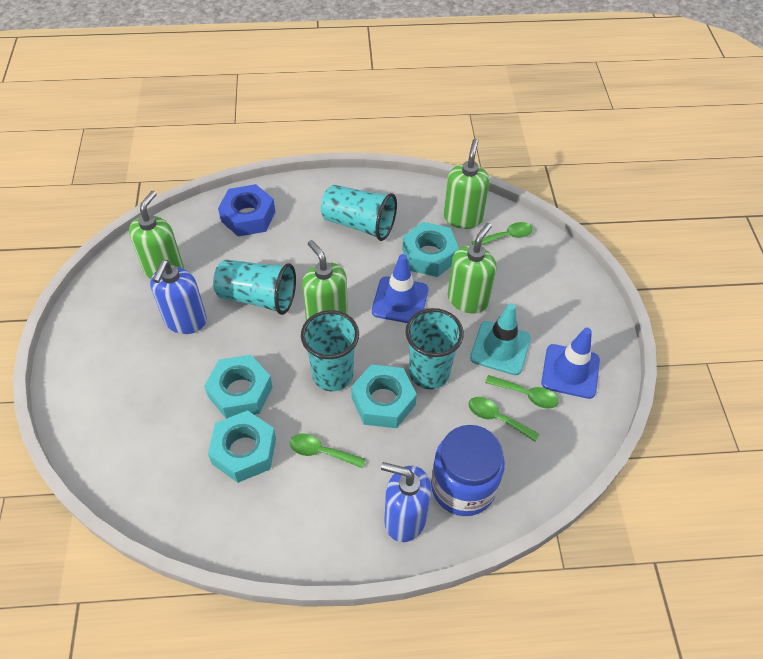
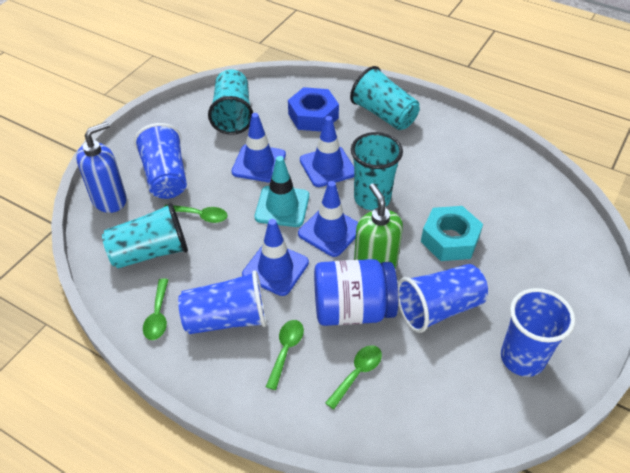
blue cup: none = 0 -> [134,123,187,199] [178,270,267,334] [398,264,488,333] [501,288,575,377] = 4
blue soap dispenser: [150,260,207,334] [381,462,431,542] = 2 -> [76,122,127,213] = 1
blue traffic cone: [372,254,428,323] [541,328,600,399] = 2 -> [231,113,286,183] [242,219,309,296] [298,181,358,257] [300,116,354,187] = 4
green soap dispenser: [129,191,184,279] [302,240,348,321] [444,139,490,229] [448,223,496,314] = 4 -> [354,183,403,269] = 1
turquoise nut: [204,355,272,419] [208,410,276,483] [351,364,417,428] [402,222,459,277] = 4 -> [421,206,483,261] = 1

